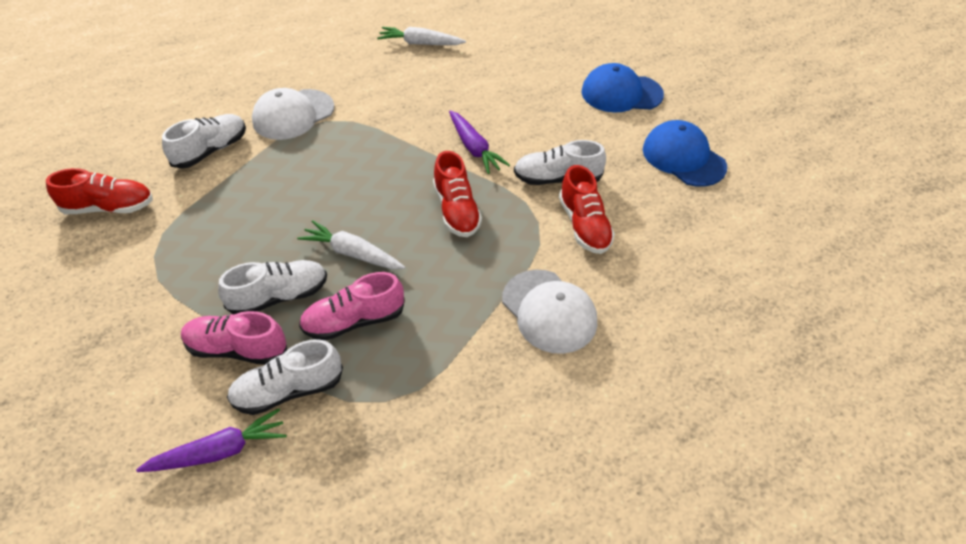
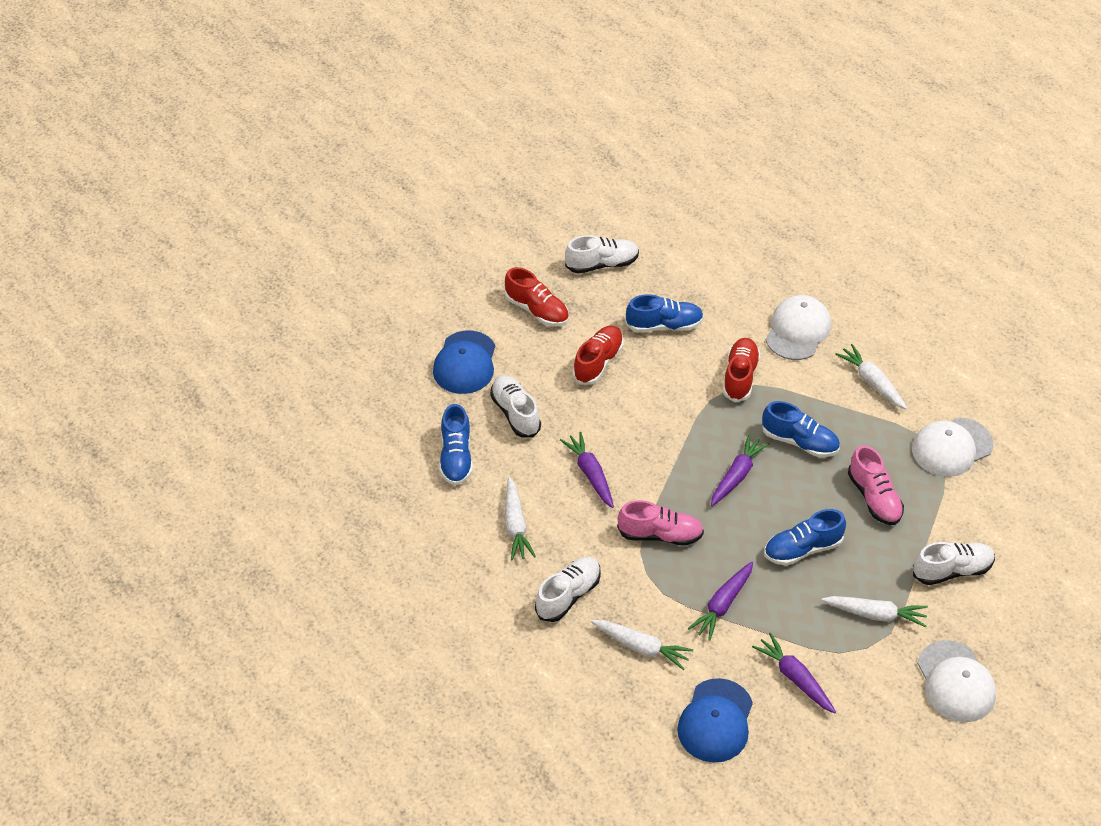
blue shoe: none = 0 -> [439,404,473,485] [625,294,704,332] [762,401,840,457] [764,509,846,566] = 4
purple carrot: [136,409,287,472] [449,110,510,174] = 2 -> [560,432,614,508] [688,561,753,641] [711,434,770,506] [752,633,836,714] = 4
white cap: [252,88,334,140] [502,270,597,354] = 2 -> [766,295,831,360] [912,417,993,477] [917,640,996,722] = 3
white carrot: [297,220,405,269] [377,27,466,45] = 2 -> [505,477,536,560] [591,620,693,670] [821,596,928,627] [835,344,907,409] = 4

